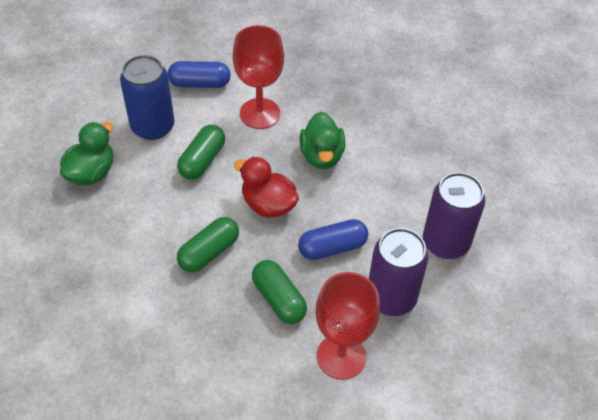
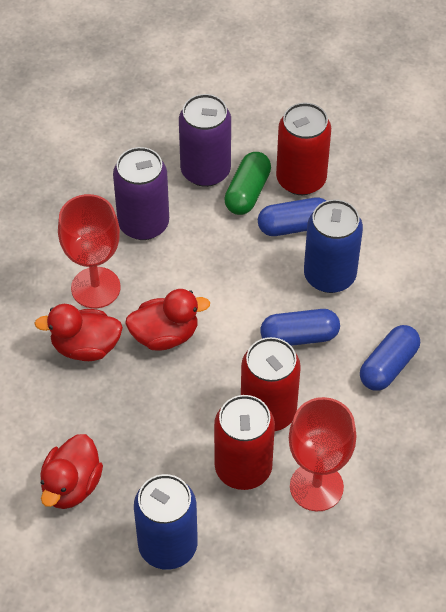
blue can: [120,55,174,140] = 1 -> [134,474,198,570] [304,199,363,293] = 2
blue capsule: [168,61,231,88] [298,219,368,260] = 2 -> [258,197,326,236] [261,309,340,346] [360,325,420,391] = 3
green capsule: [177,125,225,180] [177,217,239,273] [252,260,307,324] = 3 -> [224,152,271,215] = 1
green duck: [60,122,114,186] [300,112,345,169] = 2 -> none = 0
red can: none = 0 -> [214,395,275,490] [241,337,301,432] [276,103,331,195] = 3
red duck: [234,157,299,218] = 1 -> [34,304,123,361] [40,434,103,509] [125,289,210,351] = 3

